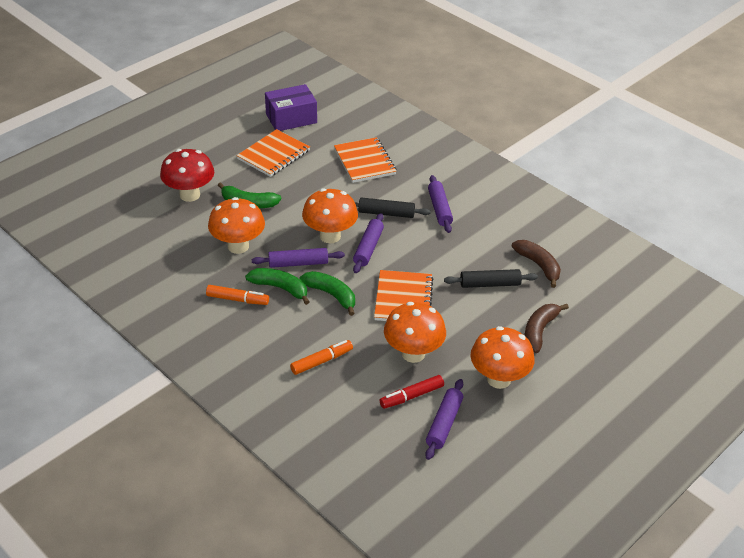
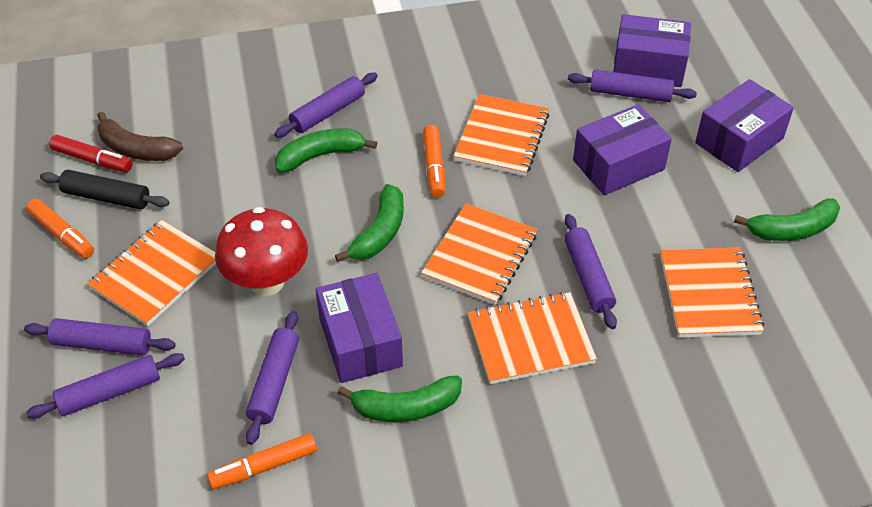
black rolling pin: [355,198,431,218] [444,269,538,288] = 2 -> [40,170,169,210] = 1
brown banana: [511,240,561,288] [524,304,569,353] = 2 -> [97,112,183,161] = 1
green banana: [218,182,281,208] [245,268,310,305] [300,271,355,316] = 3 -> [275,128,377,173] [335,184,404,262] [338,375,462,422] [734,198,840,241] = 4
orange marker: [206,285,269,305] [290,340,353,375] = 2 -> [26,199,94,259] [207,433,317,489] [423,125,445,198] = 3
orange mushroom: [208,197,265,254] [302,188,358,243] [384,302,446,363] [470,326,535,389] = 4 -> none = 0
orange notebook: [237,129,310,177] [334,137,396,183] [374,270,434,321] = 3 -> [88,220,216,326] [421,203,537,305] [454,94,549,176] [468,292,597,384] [660,247,764,338] = 5
purple box: [265,84,317,131] = 1 -> [316,273,403,383] [573,104,672,195] [613,14,691,87] [695,79,794,172] = 4
purple rolling pin: [252,248,345,268] [353,213,384,273] [425,379,463,460] [428,175,453,233] = 4 -> [24,318,176,355] [26,353,185,419] [246,311,299,445] [274,73,378,138] [564,214,617,329] [568,70,697,102] = 6

